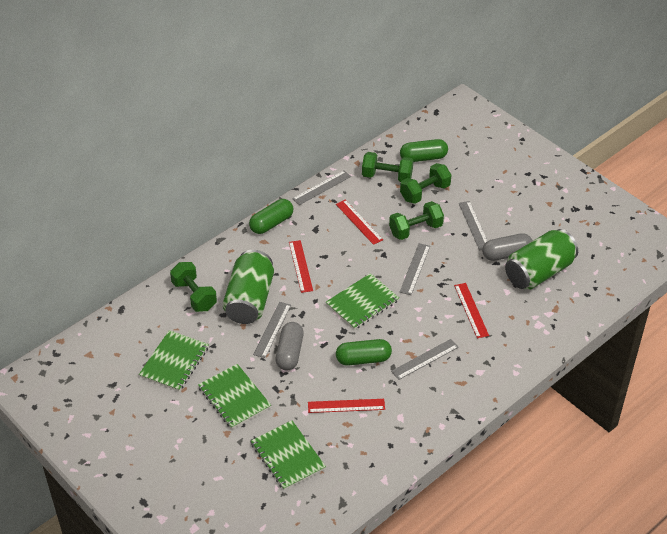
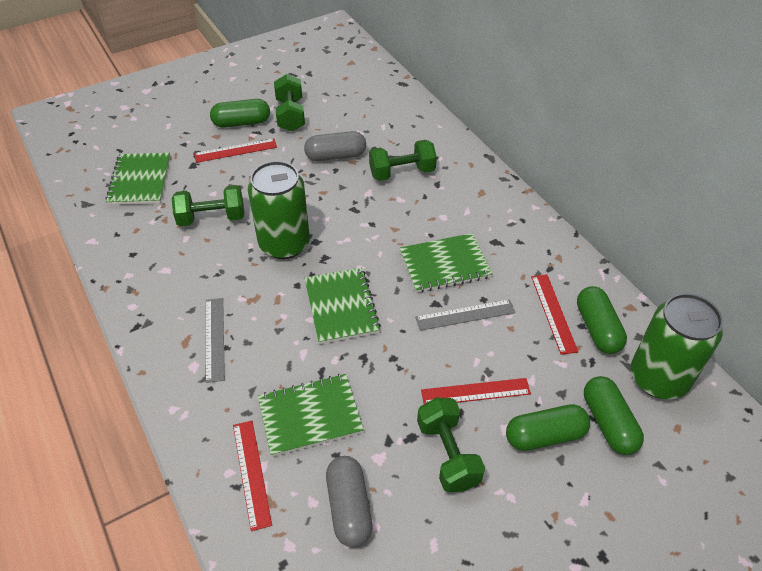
green capsule: [249,199,293,234] [336,339,392,366] [400,139,448,162] = 3 -> [210,99,270,128] [506,404,590,451] [577,286,627,354] [584,376,644,455] = 4
grey ruler: [253,302,291,358] [292,170,351,205] [391,339,459,380] [400,243,430,295] [459,201,488,251] = 5 -> [206,298,225,383] [415,299,516,331] = 2

